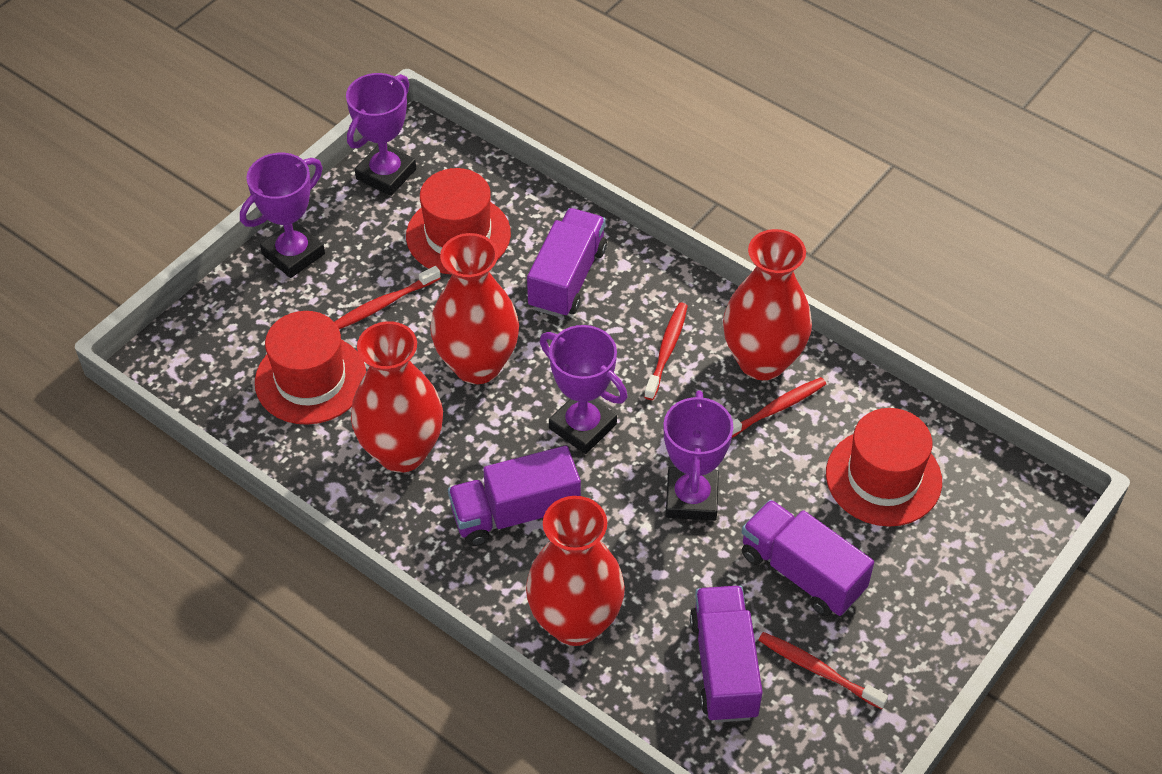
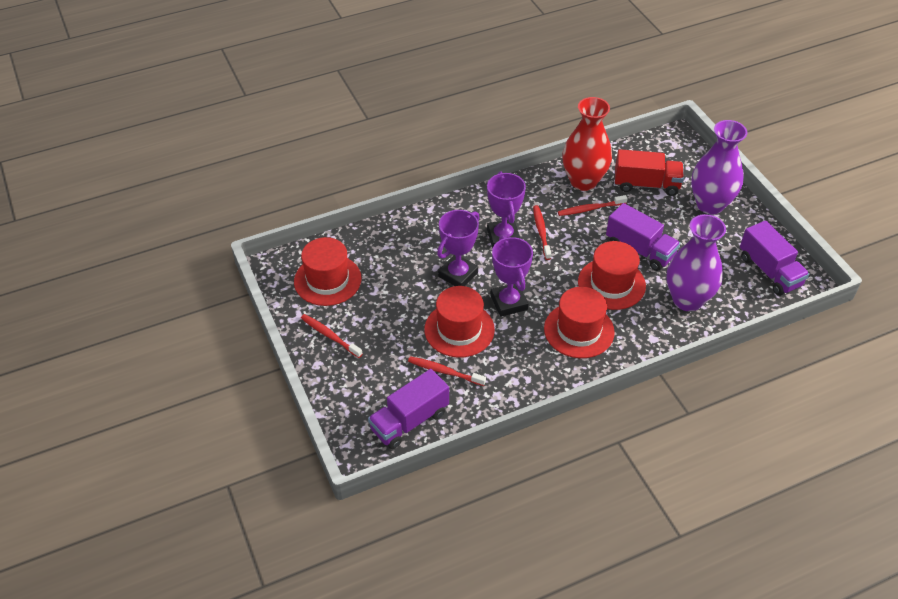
purple trophy: [240,153,325,278] [346,73,416,196] [540,325,627,454] [664,390,734,521] = 4 -> [437,210,479,286] [487,171,526,249] [490,236,533,317] = 3
purple truck: [448,446,581,546] [527,208,607,318] [690,586,763,723] [742,500,874,616] = 4 -> [368,369,449,449] [606,203,680,271] [740,220,809,296] = 3
purple vase: none = 0 -> [667,214,726,312] [691,120,747,214] = 2
red hat: [255,311,366,425] [406,168,511,275] [826,408,942,526] = 3 -> [294,237,362,306] [424,286,495,358] [544,287,615,358] [578,241,646,310] = 4
red truck: none = 0 -> [615,149,684,196] = 1
red vase: [351,321,443,473] [430,233,519,384] [526,496,625,646] [723,229,812,380] = 4 -> [562,97,612,191] = 1

